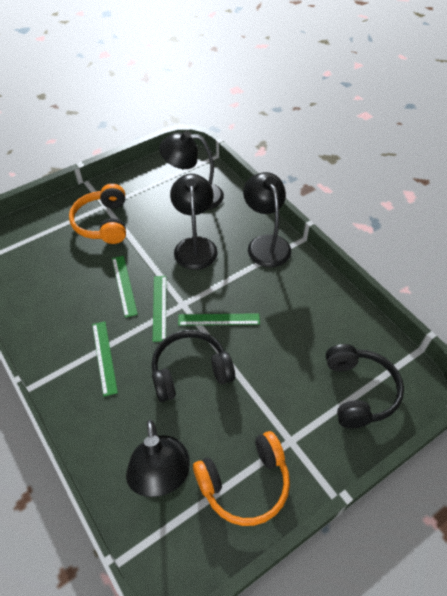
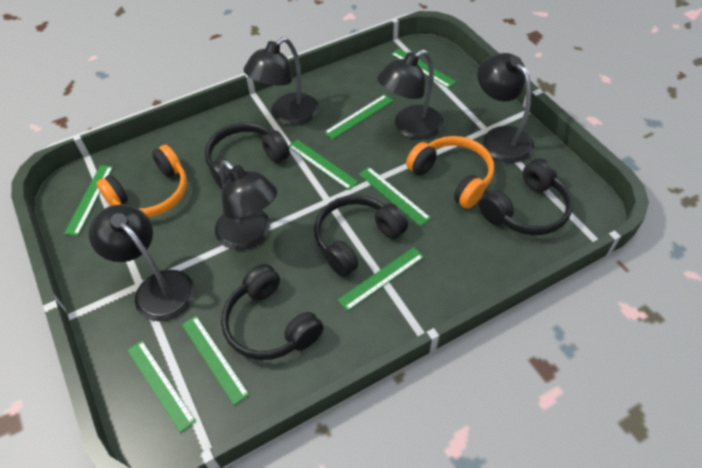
black headphones: [152,330,235,402] [326,344,404,428] = 2 -> [205,122,290,189] [221,264,324,360] [314,195,408,277] [479,158,573,235] = 4
black lamp: [126,420,190,497] [159,131,224,210] [170,174,218,270] [243,172,291,268] = 4 -> [89,204,195,321] [215,160,277,250] [243,37,319,126] [377,50,444,140] [477,53,534,163] = 5
green ruler: [92,321,118,396] [112,256,138,318] [153,276,166,342] [178,313,260,326] = 4 -> [64,165,113,236] [127,340,196,433] [182,316,249,405] [288,139,358,190] [324,95,393,140] [338,247,424,311] [359,167,431,226] [391,49,456,88] = 8

